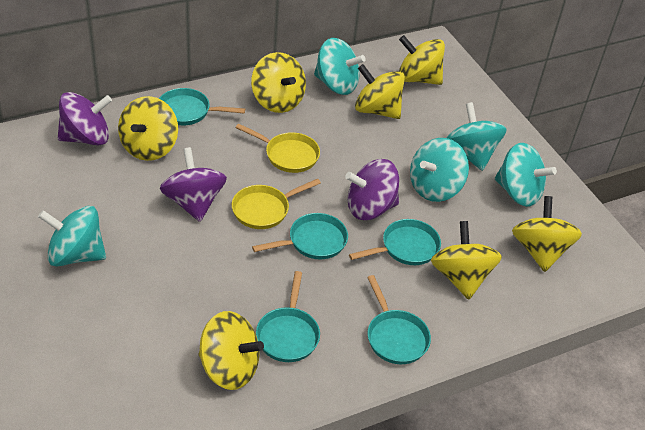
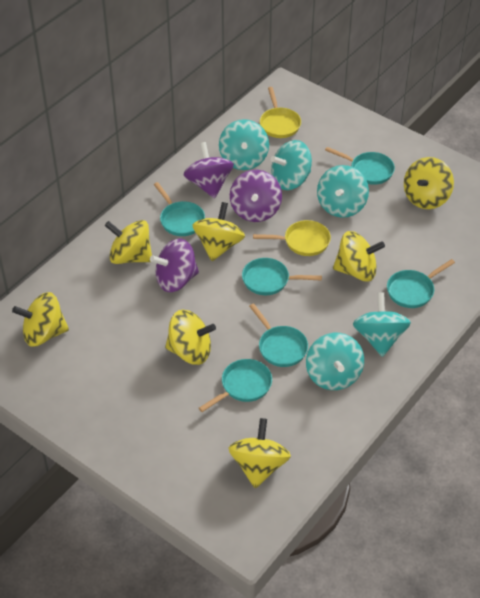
turquoise pan: [159,88,245,125] [252,213,348,259] [256,271,320,362] [349,219,441,265] [367,275,431,364] = 5 -> [154,182,205,236] [199,359,272,412] [242,258,322,295] [249,303,308,367] [325,147,395,185] [387,259,455,308] = 6

